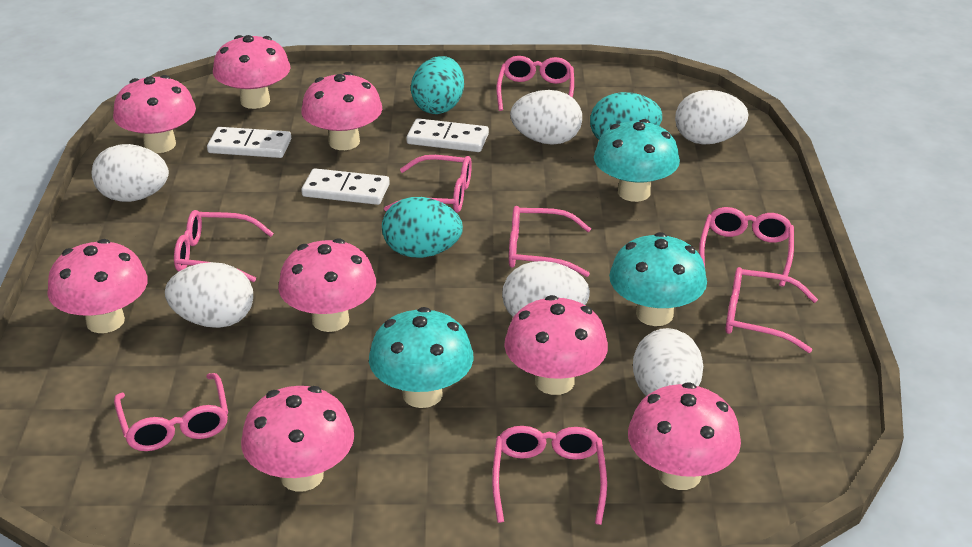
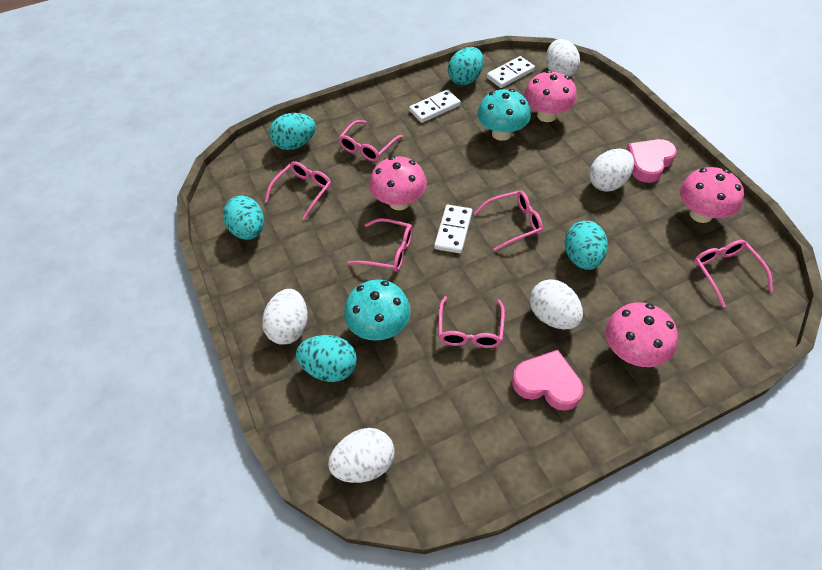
pink glasses: [114,373,228,451] [174,210,274,282] [384,155,472,213] [492,426,607,525] [497,56,574,111] [509,206,591,277] [699,207,794,287] [725,267,818,353] = 8 -> [265,161,331,221] [338,120,403,162] [348,218,413,272] [438,296,505,348] [474,190,543,251] [694,240,773,307] = 6
pink heart: none = 0 -> [512,350,583,411] [626,139,677,183] = 2
pink mushroom: [47,239,148,333] [113,75,196,153] [213,35,290,109] [241,386,354,492] [278,238,376,332] [301,72,382,150] [504,295,608,395] [628,382,741,490] = 8 -> [370,156,427,210] [524,70,577,122] [605,302,678,367] [680,167,744,223] = 4
turquoise egg: [382,197,463,258] [411,56,464,114] [590,92,662,139] = 3 -> [223,196,264,240] [269,113,316,150] [296,335,357,382] [448,47,483,85] [564,221,608,270] = 5
turquoise mushroom: [369,307,474,408] [594,119,680,202] [609,232,707,326] = 3 -> [344,280,411,341] [477,89,531,141] = 2
white egg: [92,144,169,202] [165,262,253,328] [502,261,590,317] [510,90,582,145] [633,328,703,396] [675,90,748,144] = 6 -> [262,289,308,345] [328,428,395,483] [530,279,583,329] [546,39,580,77] [589,149,634,192] = 5

